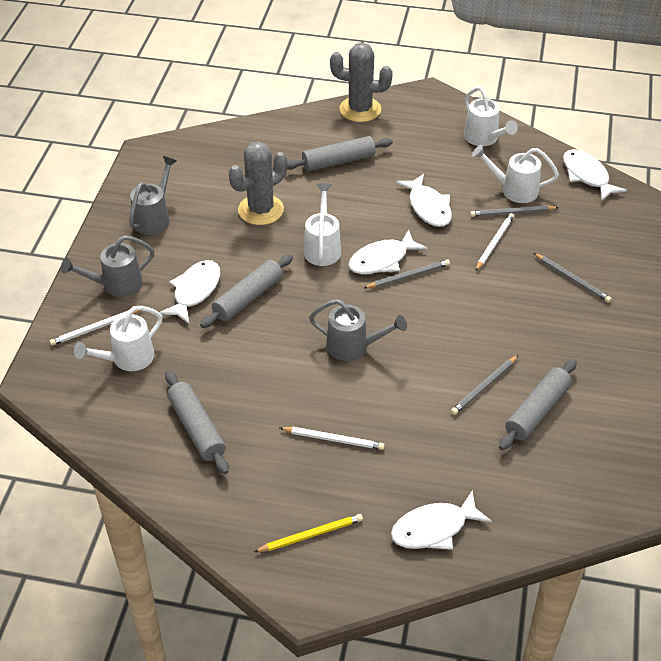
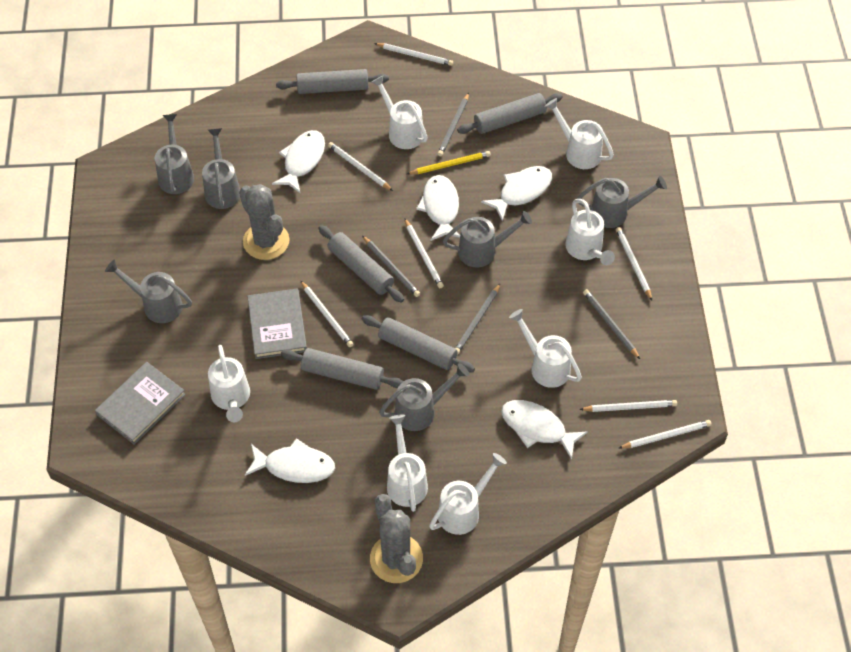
grey book: none = 0 -> [95,362,185,444] [247,289,307,359] = 2
grey rolling pin: [165,371,229,474] [200,254,293,328] [287,136,393,171] [499,359,577,450] = 4 -> [276,69,389,94] [281,348,403,390] [319,225,404,302] [362,315,475,373] [457,93,563,134] = 5
grey watering can: [61,235,155,297] [129,156,177,235] [309,299,407,361] = 3 -> [105,259,192,323] [155,114,194,194] [202,128,240,209] [379,363,469,431] [443,211,532,268] [577,176,667,228] = 6
white pencil: [49,310,141,346] [280,427,385,450] [475,213,514,271] = 3 -> [301,281,353,347] [328,142,393,191] [374,43,453,66] [405,219,444,288] [579,400,677,412] [616,227,652,300] [619,420,712,449] = 7
white watering can: [74,306,162,371] [304,183,341,266] [464,86,518,146] [472,145,559,203] = 4 -> [208,345,250,422] [372,76,428,149] [387,415,428,512] [429,453,507,535] [509,309,582,388] [545,98,614,169] [565,199,615,265] = 7

